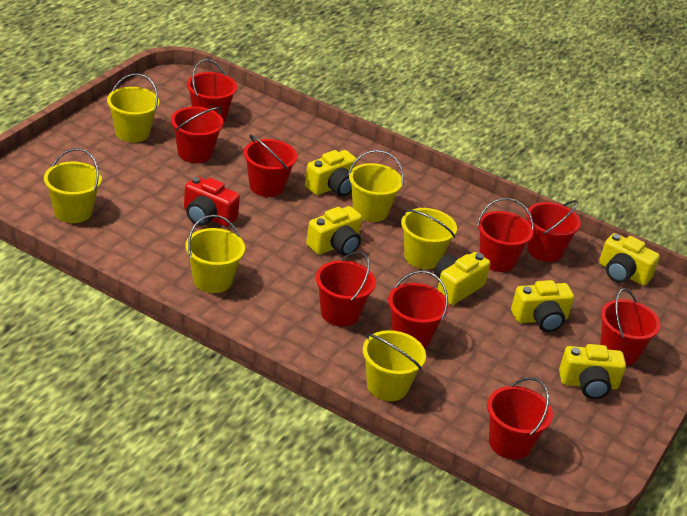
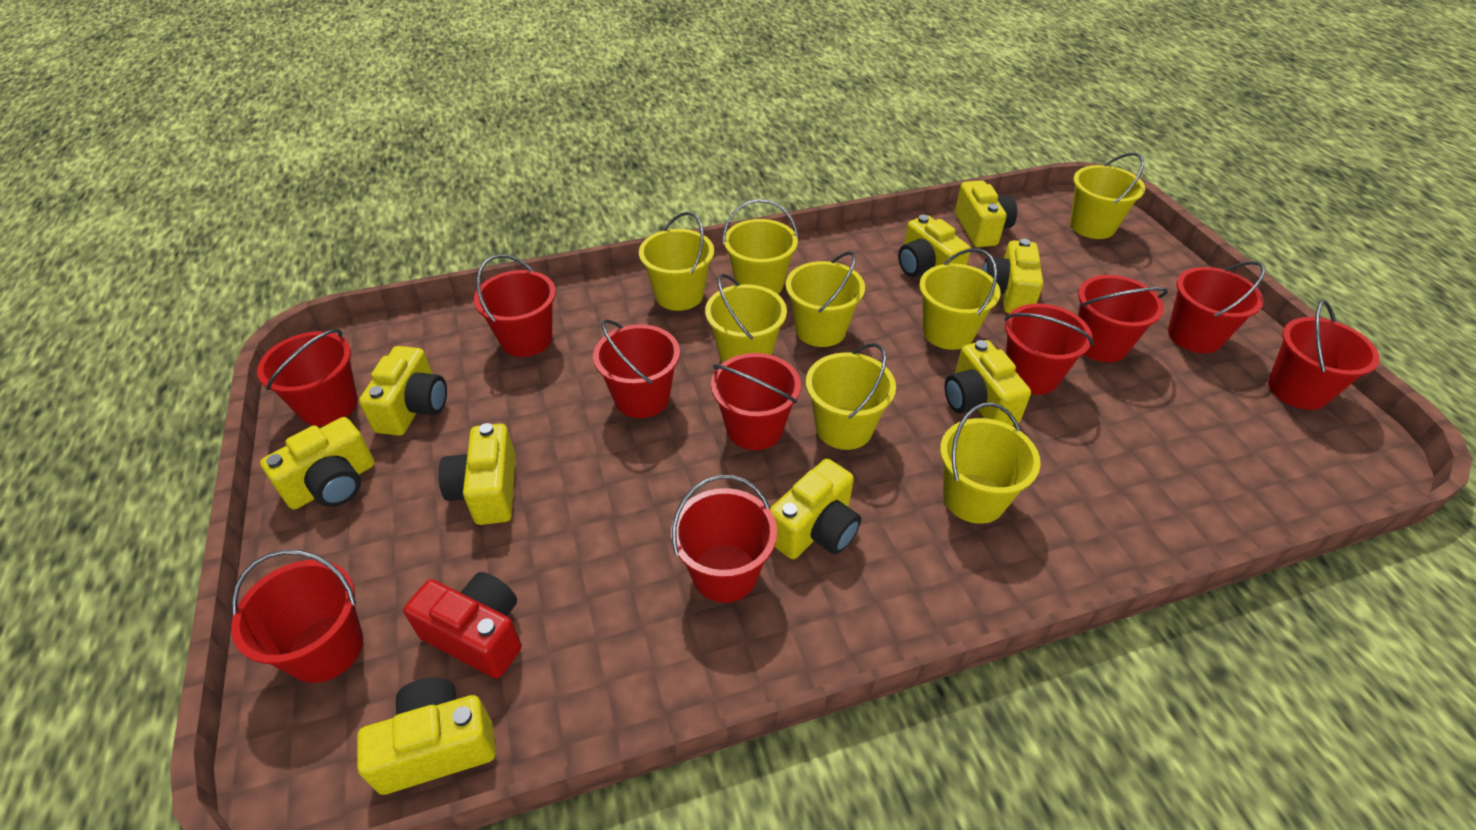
red bucket: [171,107,224,163] [187,59,237,122] [244,134,297,197] [316,251,376,327] [388,271,449,348] [477,198,534,272] [487,377,553,460] [526,200,581,262] [600,288,661,365] = 9 -> [231,550,363,683] [257,329,358,426] [474,254,556,357] [593,319,680,418] [671,475,777,603] [711,353,801,450] [1004,304,1093,395] [1078,275,1168,363] [1168,261,1265,353] [1268,300,1380,410] = 10
yellow bucket: [44,148,102,223] [107,73,160,142] [185,215,245,293] [349,150,404,222] [363,330,426,401] [401,208,457,269] = 6 -> [639,212,714,311] [705,274,787,363] [723,199,799,294] [786,251,865,347] [806,343,896,450] [919,248,1001,350] [940,403,1040,524] [1070,152,1145,239] = 8
yellow camera: [305,150,357,196] [306,206,362,256] [434,252,490,305] [511,280,574,332] [559,344,626,399] [599,233,660,286] = 6 -> [260,417,375,509] [357,678,496,795] [359,346,447,436] [438,423,516,525] [770,459,861,559] [898,215,971,277] [945,340,1031,426] [955,180,1017,247] [982,239,1043,313] = 9

